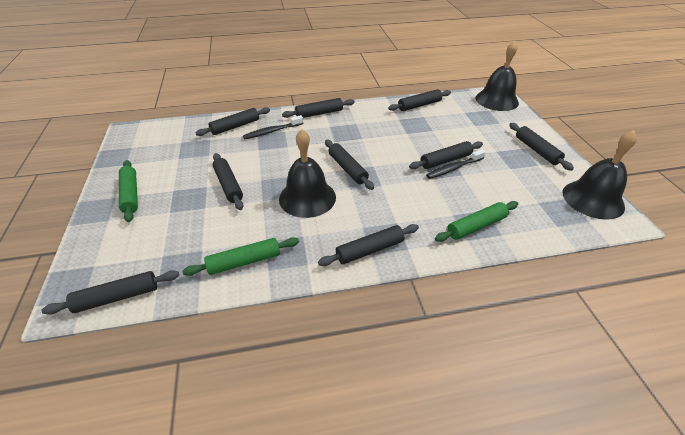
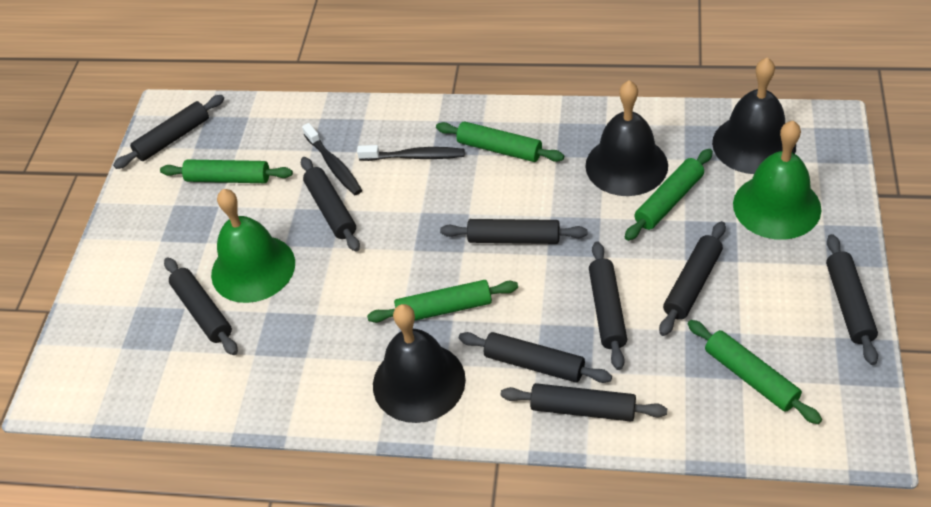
green bell: none = 0 -> [211,189,295,303] [733,121,821,240] = 2
green rolling pin: [119,160,138,222] [182,237,299,276] [435,201,518,242] = 3 -> [160,159,293,183] [367,280,518,323] [436,121,564,162] [625,149,713,241] [688,320,822,424] = 5

